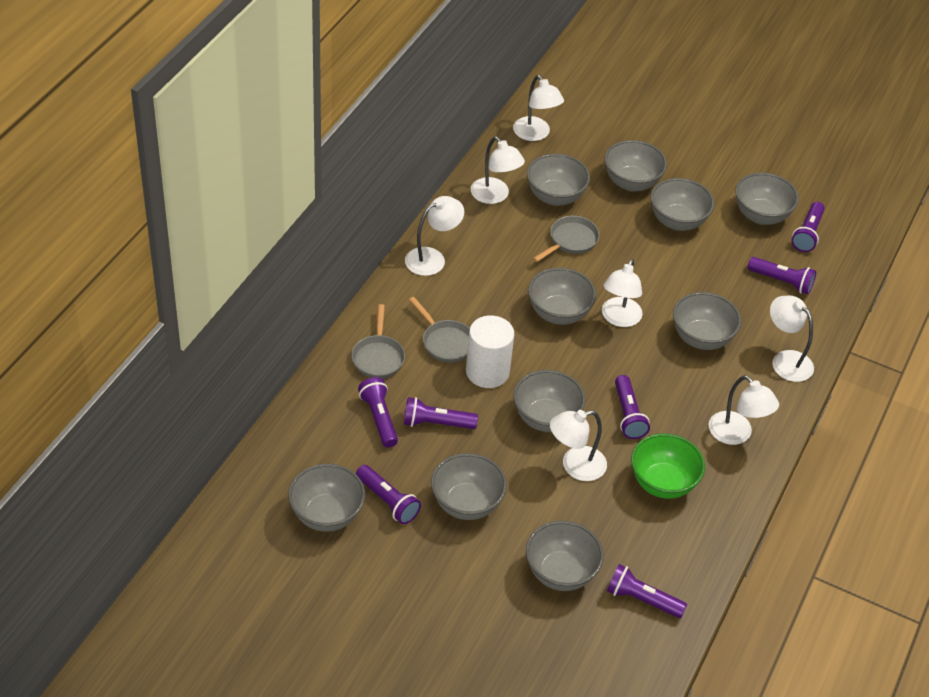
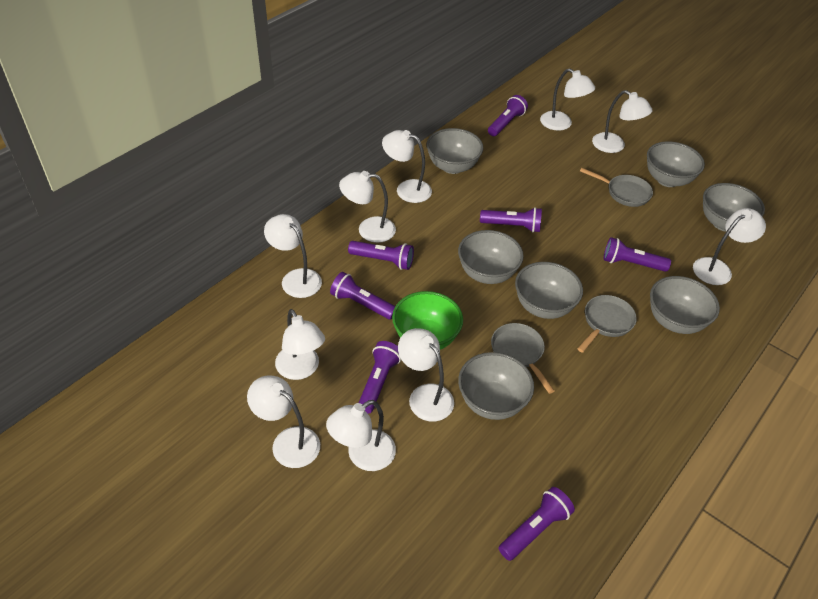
grey bowl: [288,464,365,532] [431,453,507,520] [513,370,585,432] [526,521,604,591] [527,154,590,206] [528,268,596,325] [604,140,667,192] [651,178,715,231] [673,292,741,350] [735,173,799,225] = 10 -> [426,128,483,174] [458,230,524,284] [458,352,534,420] [515,262,583,319] [647,141,705,187] [650,276,720,334] [703,183,765,232] = 7
white cylinder: [466,315,514,388] = 1 -> none = 0
white lamp: [405,196,464,276] [471,137,525,204] [513,75,564,141] [550,410,607,481] [602,259,643,327] [709,375,779,445] [770,296,814,382] = 7 -> [247,376,320,468] [264,214,322,298] [275,309,325,380] [326,400,396,471] [339,171,396,243] [382,130,432,203] [398,328,454,421] [540,68,595,131] [592,90,653,153] [693,208,766,285] = 10

